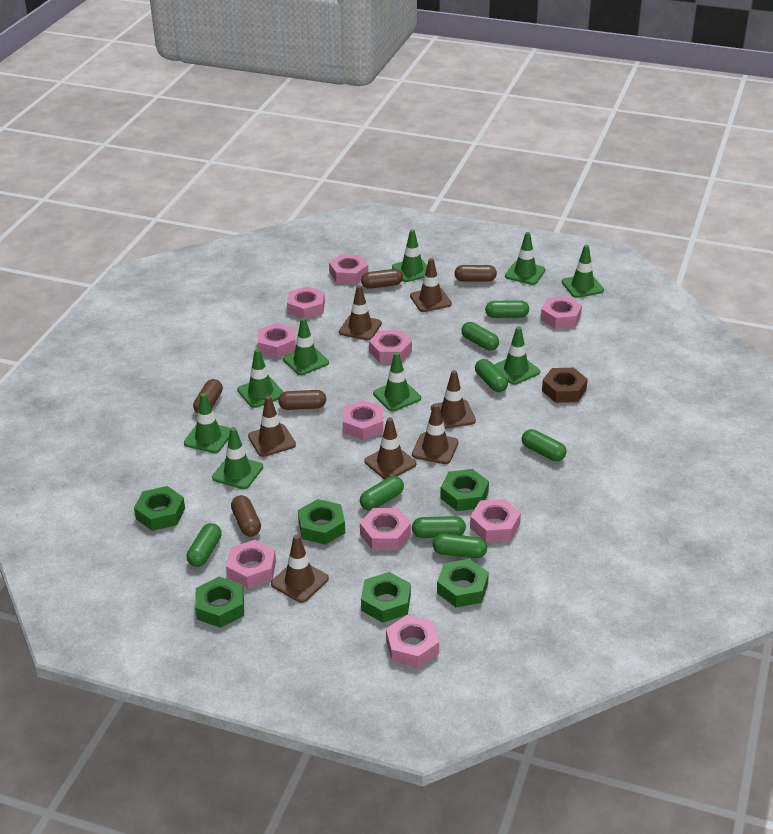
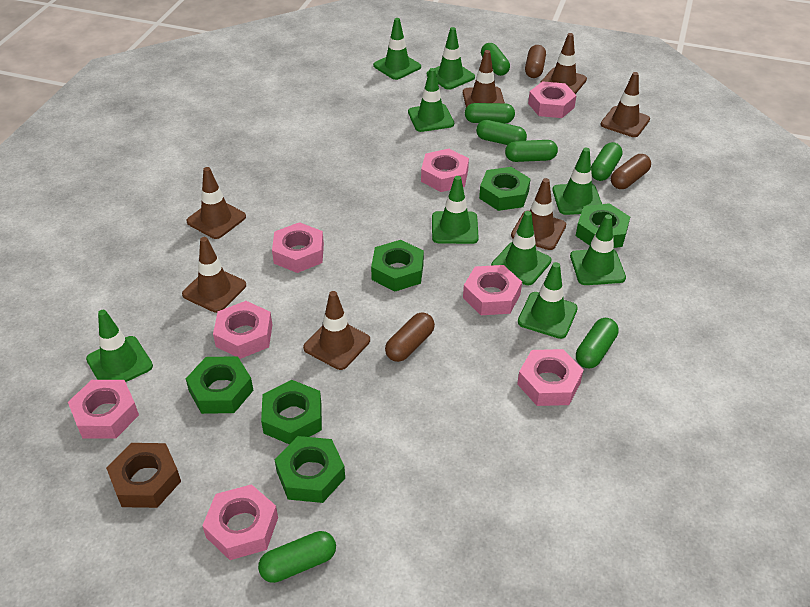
brown capsule: [193,379,223,413] [231,495,261,537] [278,390,326,410] [361,269,403,289] [454,265,497,282] = 5 -> [385,312,435,362] [525,45,546,78] [611,154,651,189] = 3
green capsule: [187,523,222,567] [360,476,404,511] [412,516,466,538] [433,534,487,558] [461,322,499,351] [475,359,508,392] [485,300,529,318] [522,429,567,461] = 8 -> [258,531,336,583] [465,103,515,123] [476,120,527,145] [481,43,510,76] [505,140,558,162] [576,318,619,369] [591,142,623,181] = 7
pink nut: [226,540,276,588] [257,323,296,358] [287,286,325,319] [329,254,368,284] [343,400,383,440] [360,508,411,550] [369,330,412,363] [386,615,439,668] [470,499,521,542] [541,296,582,329] = 10 -> [68,380,139,439] [202,484,278,560] [213,301,272,359] [272,222,324,273] [421,149,469,192] [463,265,522,315] [517,349,584,406] [528,81,577,118] = 8

